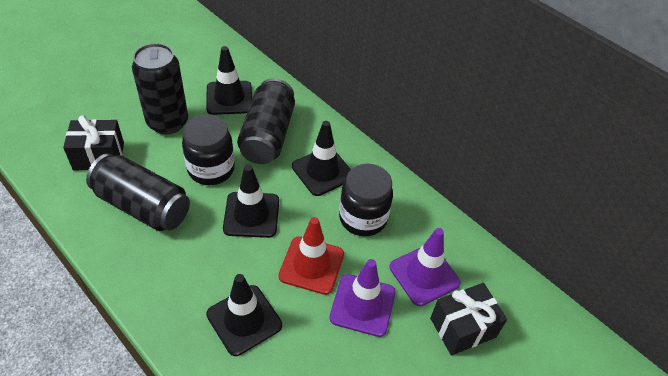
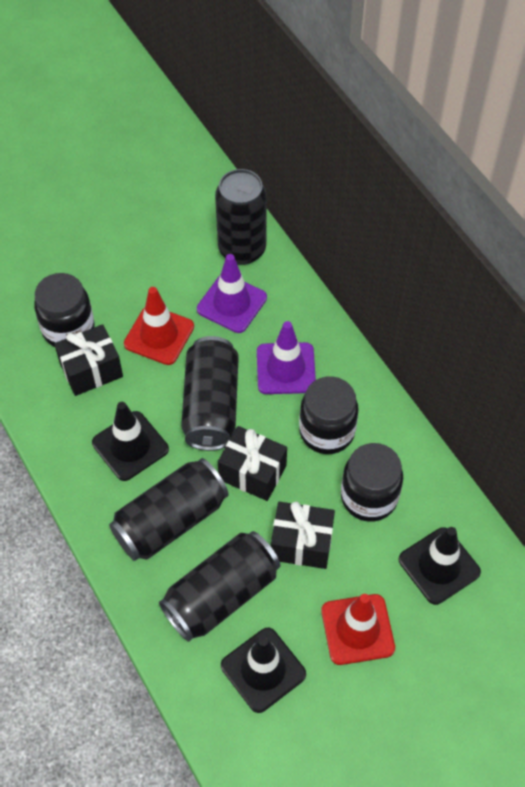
black can: [86,154,190,231] [132,43,188,135] [237,78,295,164] = 3 -> [109,458,229,561] [159,531,280,642] [181,336,239,451] [215,169,267,265] = 4
black gift: [63,115,124,170] [430,283,507,355] = 2 -> [54,324,123,396] [218,426,287,501] [271,502,335,569] = 3
black jar: [182,115,235,185] [339,164,393,236] = 2 -> [34,273,94,347] [299,376,359,454] [341,443,403,522] = 3
black traffic cone: [206,46,252,115] [206,274,282,356] [223,165,279,238] [292,121,351,196] = 4 -> [92,402,169,481] [221,628,306,713] [399,527,481,605] = 3
red traffic cone: [278,217,344,295] = 1 -> [124,287,194,365] [321,594,395,665] = 2

